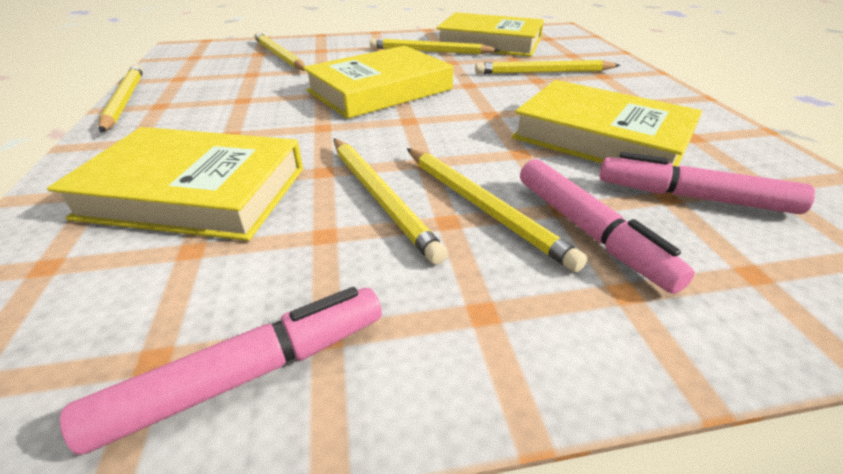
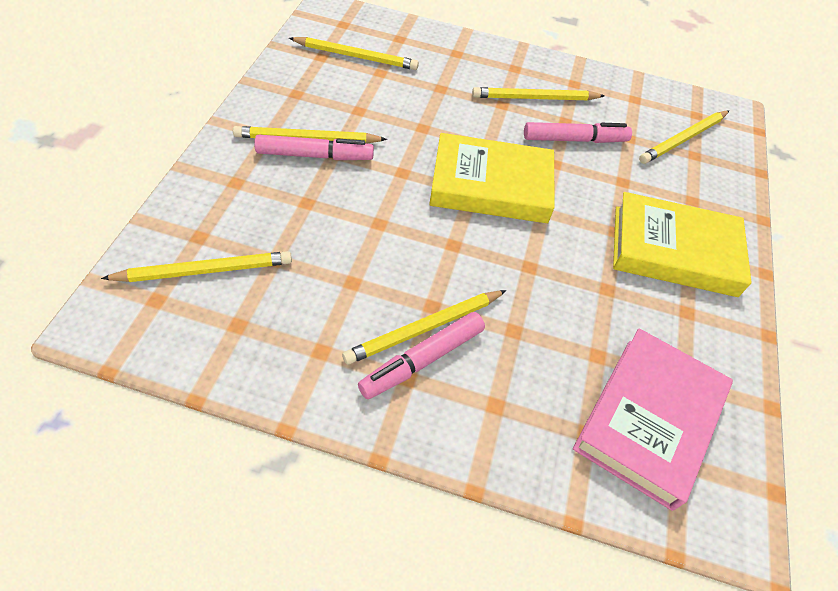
pink book: none = 0 -> [573,328,733,511] = 1
yellow book: [47,127,303,241] [303,46,454,119] [437,12,544,57] [512,80,702,167] = 4 -> [429,133,555,223] [613,192,752,297] = 2

